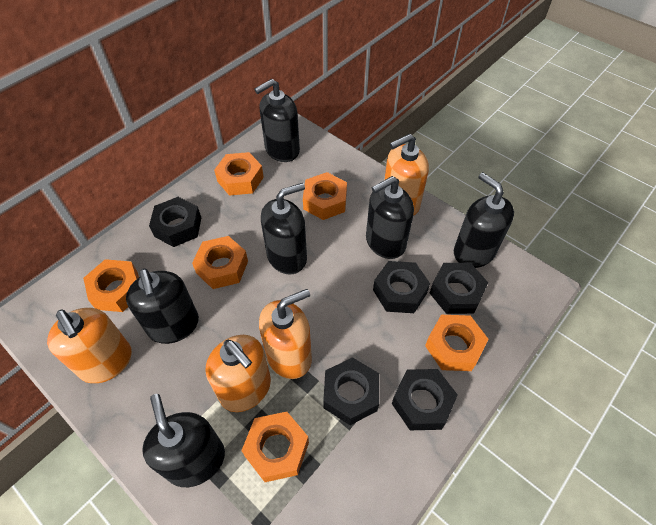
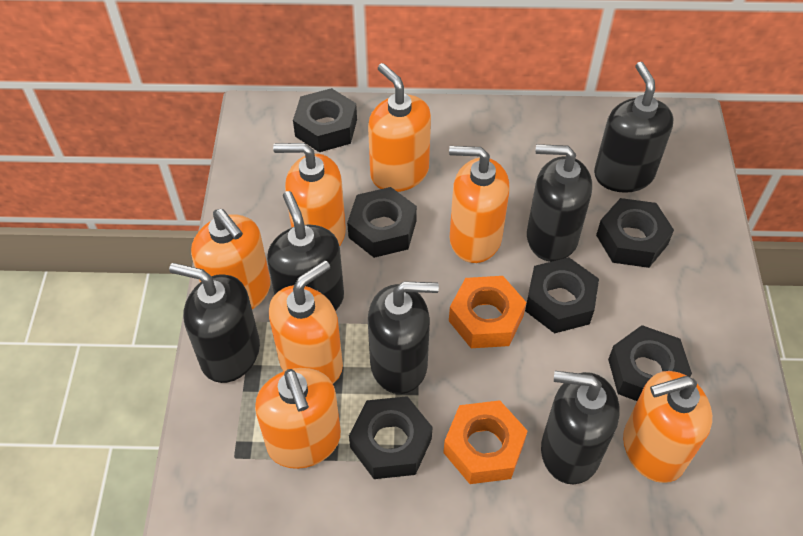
black nut: [149,197,201,247] [323,357,379,425] [373,261,430,313] [392,369,458,430] [430,263,488,314] = 5 -> [293,88,357,152] [347,187,417,258] [349,396,432,479] [525,257,599,334] [596,198,674,268] [608,325,692,401] = 6
orange nut: [83,259,139,312] [192,236,248,289] [214,152,264,196] [241,412,309,482] [303,172,347,220] [425,315,488,371] = 6 -> [443,400,527,484] [449,276,526,348] = 2
orange soap dispenser: [47,308,132,383] [206,335,271,412] [259,289,312,379] [384,134,429,216] = 4 -> [191,209,271,309] [255,368,341,469] [269,260,343,384] [273,143,346,246] [368,63,431,192] [449,146,510,263] [623,371,712,483] = 7

